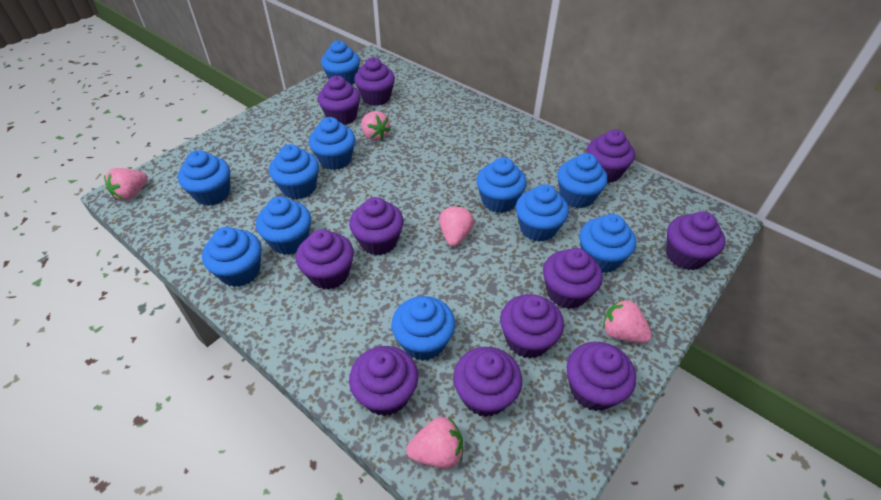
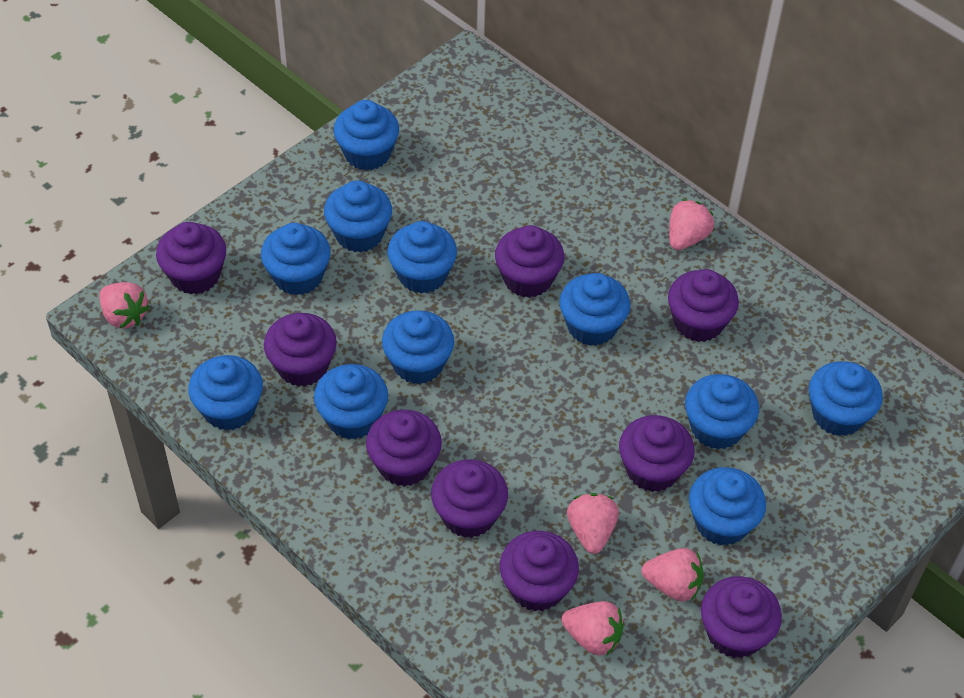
purple cupcake: [296,229,354,290] [318,76,360,125] [349,197,404,255] [349,346,418,416] [354,57,395,106] [453,347,522,417] [500,294,564,358] [543,248,603,309] [567,342,636,411] [587,129,635,183] [666,212,726,270] = 11 -> [156,222,226,294] [264,313,337,387] [366,410,442,487] [431,459,508,538] [495,225,564,298] [500,531,579,611] [619,415,695,492] [668,269,739,342] [701,576,782,658] = 9

